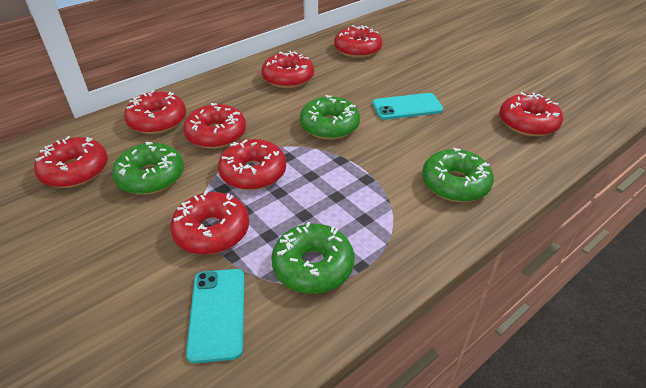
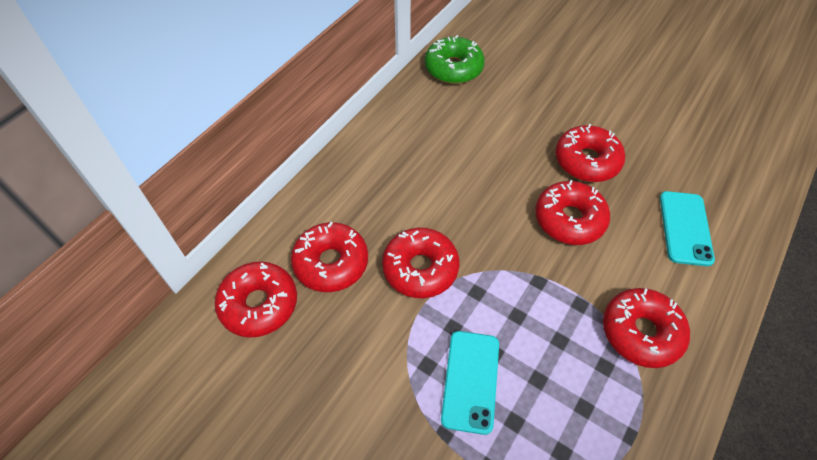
green donut: [112,142,184,195] [271,222,355,294] [300,95,360,140] [422,148,494,202] = 4 -> [425,35,485,84] = 1
red donut: [34,136,108,188] [124,90,186,134] [170,191,249,255] [183,103,246,149] [218,139,286,190] [261,51,314,88] [334,25,382,58] [499,92,563,137] = 8 -> [215,261,297,338] [291,222,368,292] [382,228,459,298] [535,180,610,245] [555,124,625,182] [603,288,690,368] = 6

